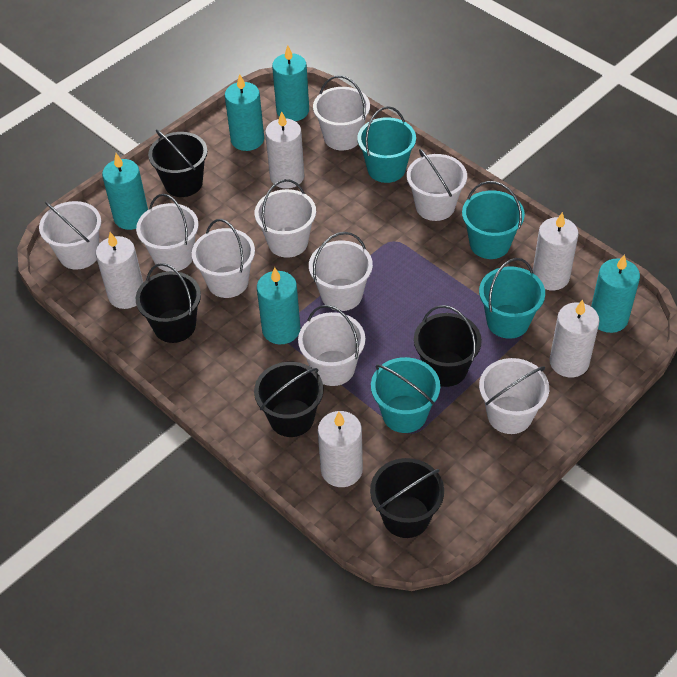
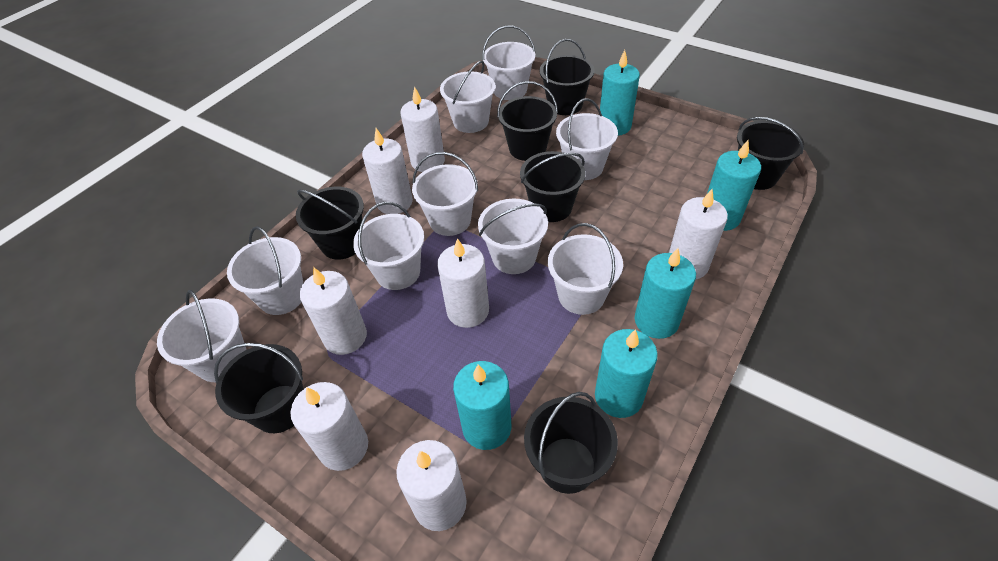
black bucket: [136,263,201,343] [148,129,207,197] [254,362,323,437] [370,458,444,538] [414,305,482,387] = 5 -> [214,343,304,433] [296,187,364,260] [497,81,558,161] [520,151,586,222] [524,392,618,494] [539,39,594,115] [737,117,804,190] = 7
turquoise bucket: [357,106,416,183] [371,357,440,433] [462,181,525,259] [479,258,545,339] = 4 -> none = 0
white candle: [96,232,143,309] [265,111,305,189] [318,411,363,487] [533,212,579,290] [550,300,600,377] = 5 -> [290,382,368,471] [300,267,367,355] [362,128,413,214] [396,440,467,531] [400,87,445,172] [437,238,489,328] [669,189,728,279] = 7

